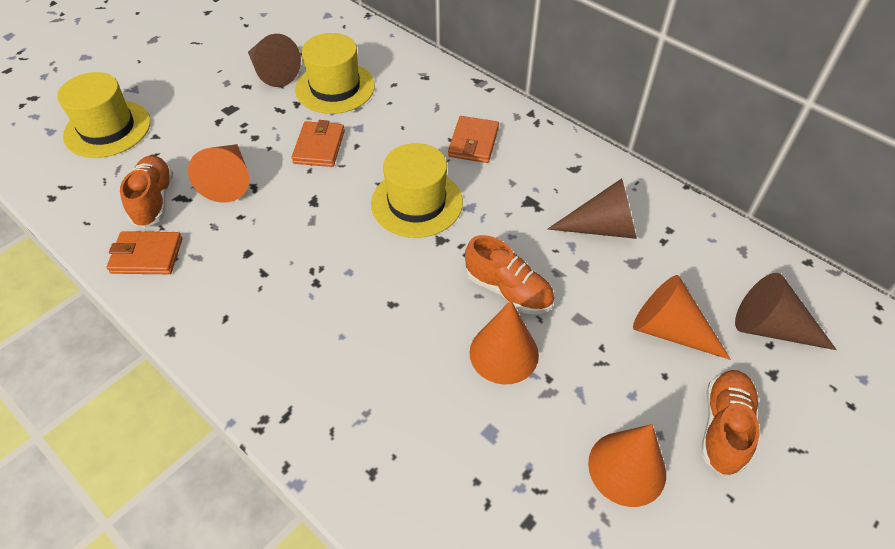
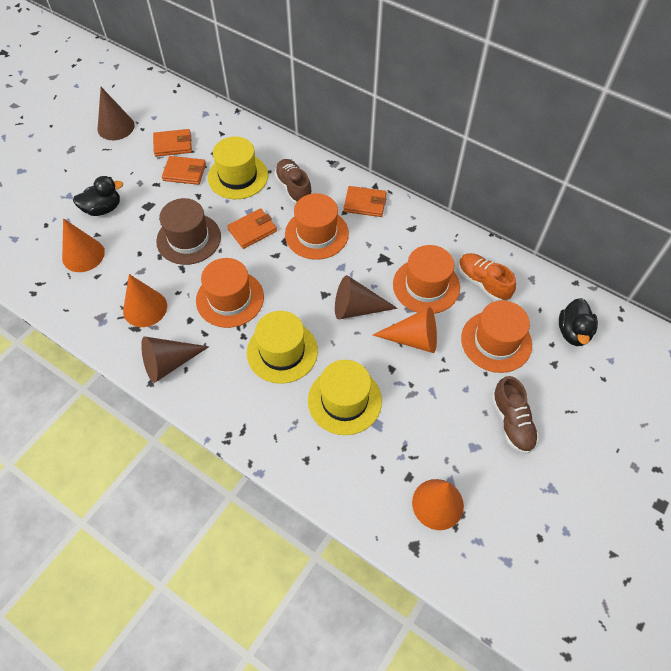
black duck: none = 0 -> [73,176,124,216] [559,298,598,346] = 2
brown hat: none = 0 -> [156,198,221,265] = 1
brown shoe: none = 0 -> [274,159,313,204] [492,376,539,454] = 2
orange hat: none = 0 -> [196,258,264,328] [285,193,349,260] [393,245,460,314] [461,300,532,373] = 4
orange shoe: [120,155,173,228] [465,235,554,314] [701,370,760,475] = 3 -> [458,253,516,301] = 1
orange wallet: [106,231,182,274] [292,120,345,167] [448,116,499,163] = 3 -> [153,129,192,157] [162,156,206,185] [227,208,277,249] [344,186,387,217] = 4

